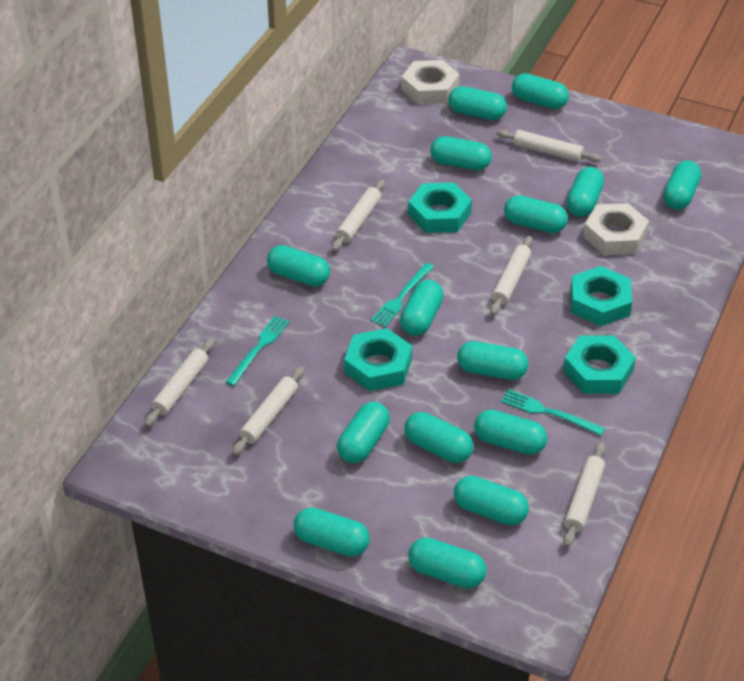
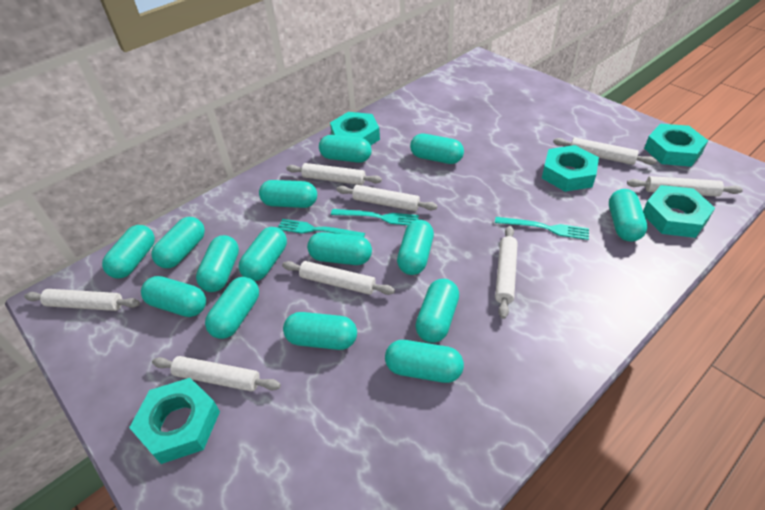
turquoise nut: [344,328,412,391] [408,182,472,233] [563,335,636,394] [570,266,632,326] = 4 -> [129,378,220,464] [330,112,380,145] [542,145,599,192] [643,185,715,238] [644,124,708,167] = 5
white nut: [401,60,459,104] [583,203,649,255] = 2 -> none = 0
white rolling pin: [145,338,214,427] [232,366,304,455] [332,180,385,251] [490,236,533,315] [496,130,602,162] [563,442,606,547] = 6 -> [24,289,140,311] [152,356,281,392] [282,261,395,295] [286,163,382,185] [336,185,437,211] [495,226,518,319] [553,137,657,165] [627,176,743,197] = 8

